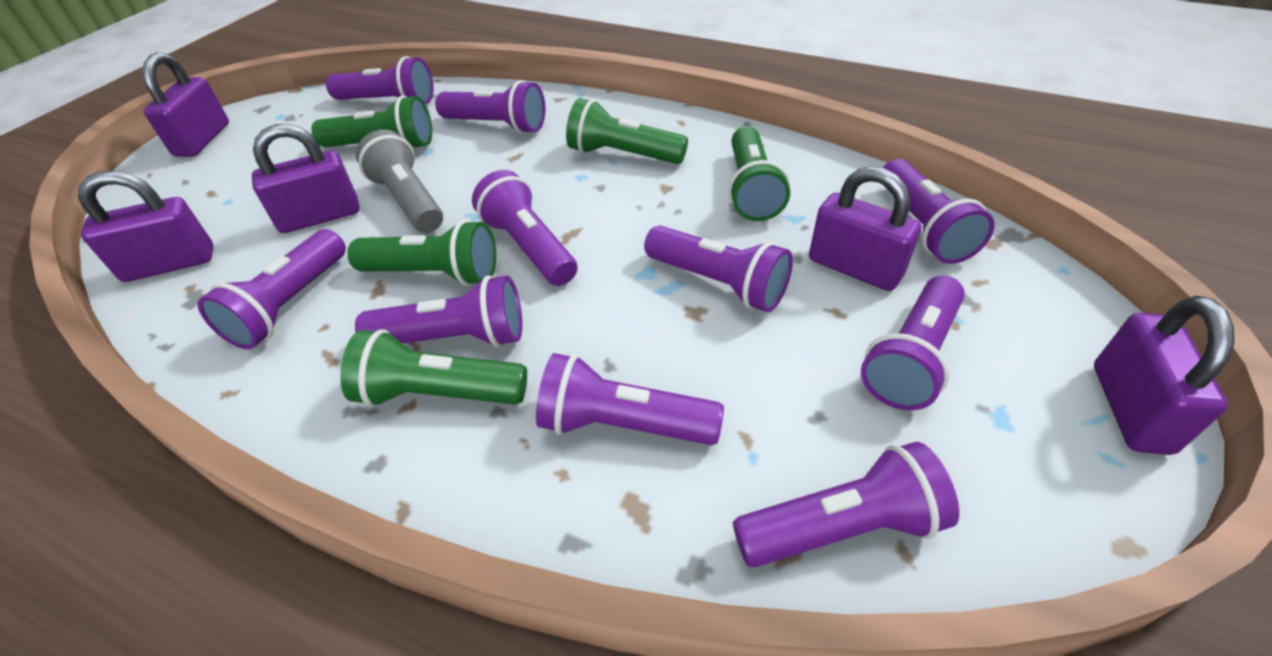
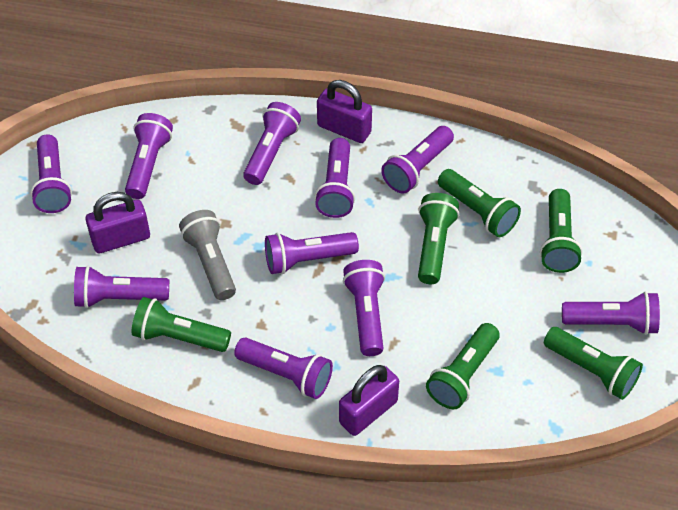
green flashlight: [311,95,432,149] [340,329,527,407] [347,220,496,286] [566,98,688,164] [728,126,790,221] = 5 -> [131,297,231,352] [418,193,459,284] [426,323,500,409] [438,169,521,237] [540,189,583,273] [544,327,643,400] = 6
purple padlock: [78,171,213,282] [142,52,229,157] [252,124,360,233] [809,166,922,291] [1094,296,1234,455] = 5 -> [85,192,150,253] [317,80,372,143] [339,365,399,436] = 3

